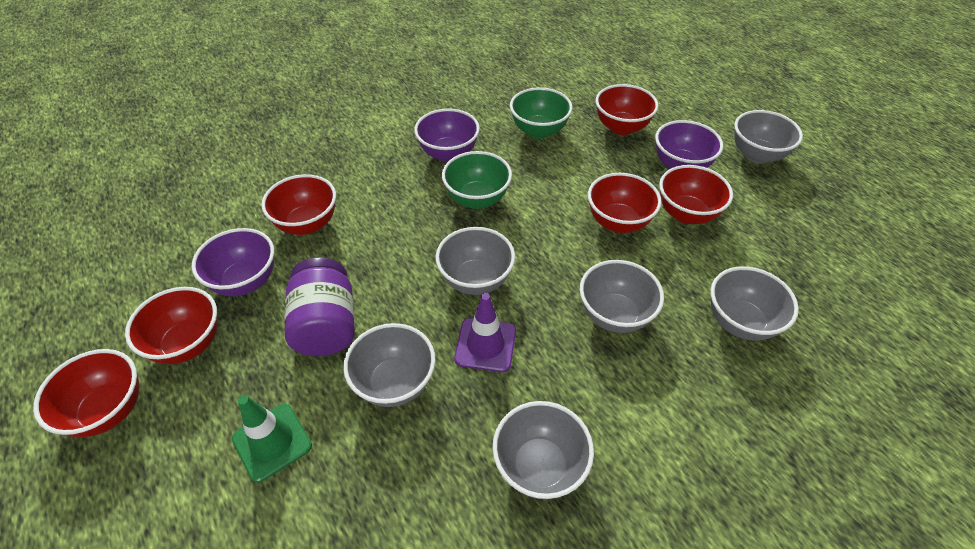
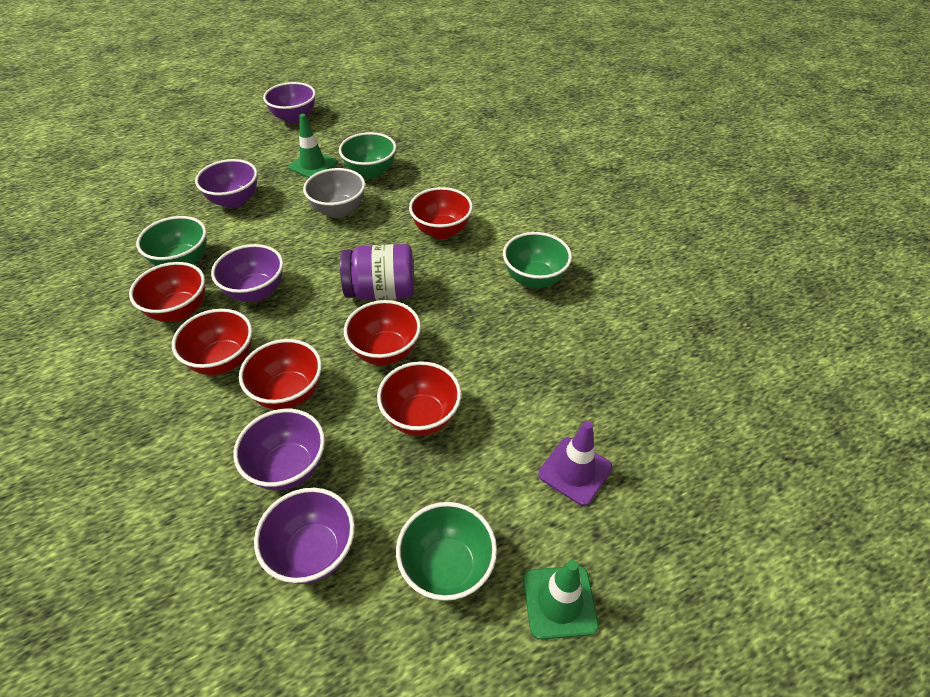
green bowl: [442,151,512,209] [510,87,572,139] = 2 -> [136,216,207,266] [339,132,396,179] [396,502,497,601] [503,232,572,289] = 4
green traffic cone: [232,395,312,482] = 1 -> [288,114,337,178] [523,560,599,640] = 2
grey bowl: [343,323,435,407] [436,227,515,295] [492,401,594,499] [580,260,664,333] [711,266,799,341] [734,110,803,164] = 6 -> [303,168,365,218] = 1
purple bowl: [191,228,274,296] [414,108,480,162] [655,120,723,169] = 3 -> [195,159,258,208] [211,244,283,302] [233,409,325,491] [254,488,355,584] [263,82,316,124] = 5

